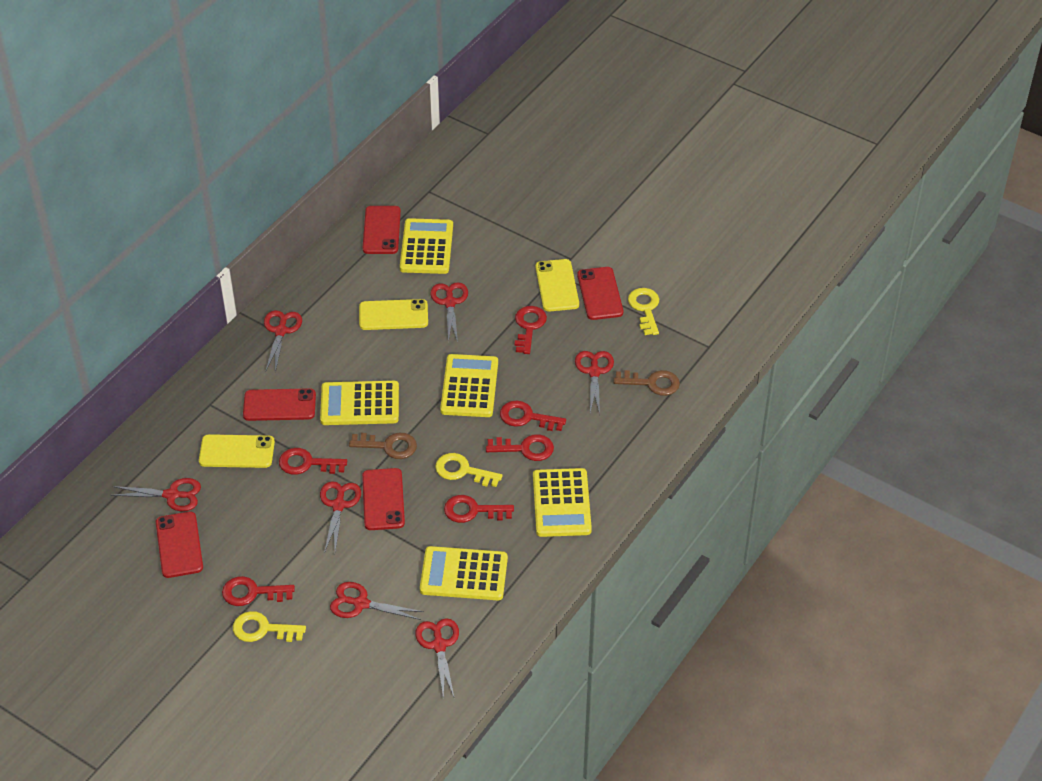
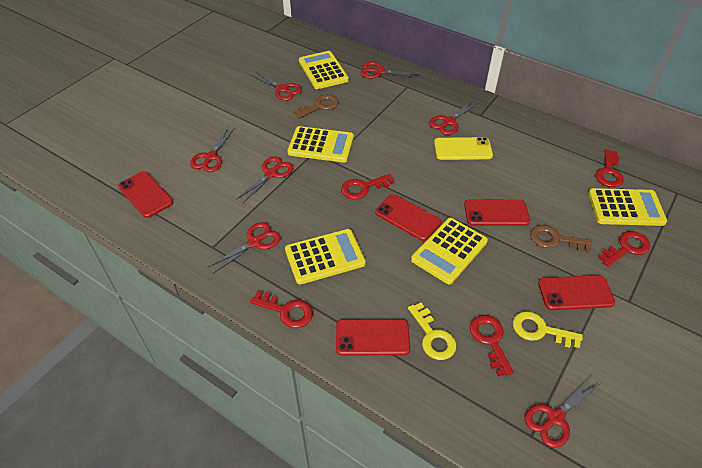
red key: [222,576,295,606] [279,448,347,475] [444,495,514,523] [486,434,554,461] [500,401,566,431] [515,306,547,354] = 6 -> [250,291,313,328] [341,174,395,200] [470,315,514,377] [596,149,624,187] [598,231,651,267] = 5
yellow key: [233,611,306,642] [435,453,503,487] [628,288,659,335] = 3 -> [408,302,456,360] [513,311,583,348] = 2
yellow phone: [199,434,275,468] [359,299,428,330] [536,259,579,312] = 3 -> [434,137,493,160] = 1

